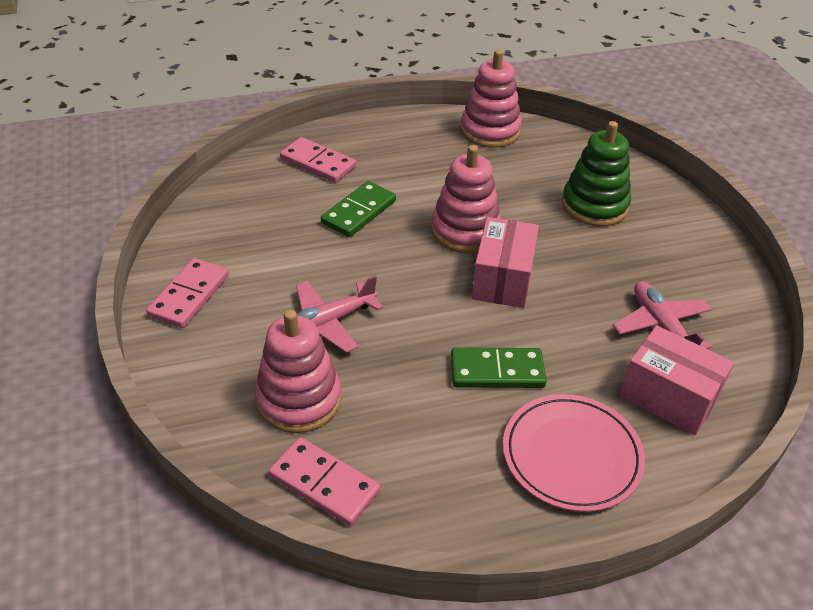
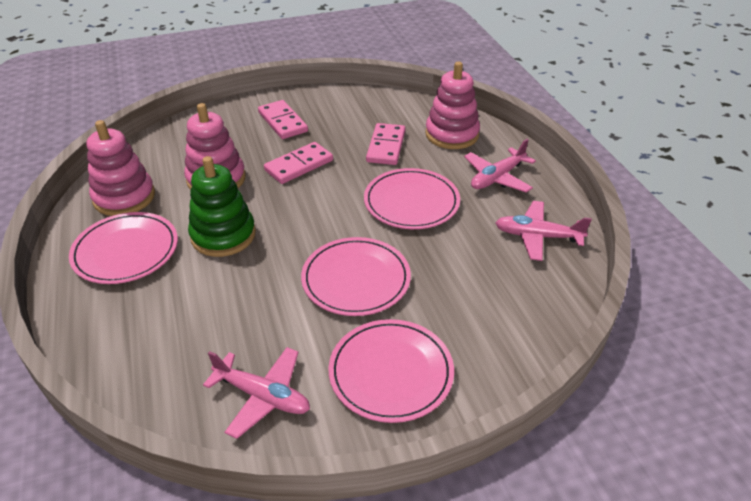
green domino: [321,181,396,237] [451,347,547,388] = 2 -> none = 0
pink box: [472,217,539,308] [619,325,734,435] = 2 -> none = 0
pink plane: [296,276,383,353] [613,281,712,349] = 2 -> [203,347,310,439] [464,139,536,193] [495,201,592,261] = 3
pink plate: [503,394,645,512] = 1 -> [69,212,178,284] [301,237,411,316] [329,319,454,423] [364,168,460,229] = 4

